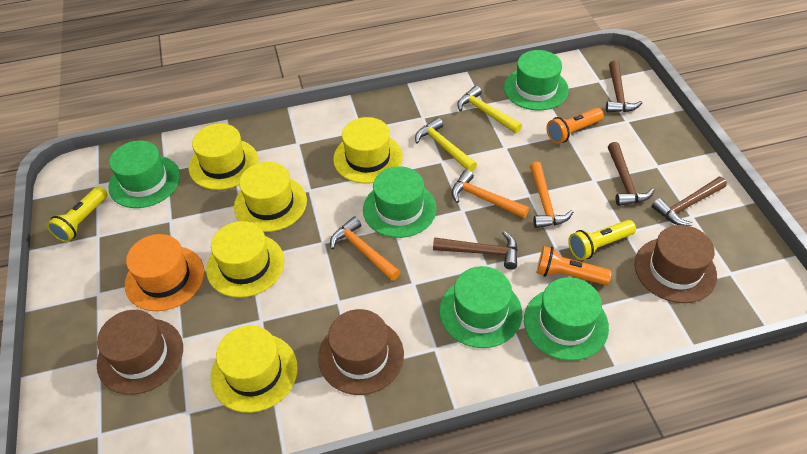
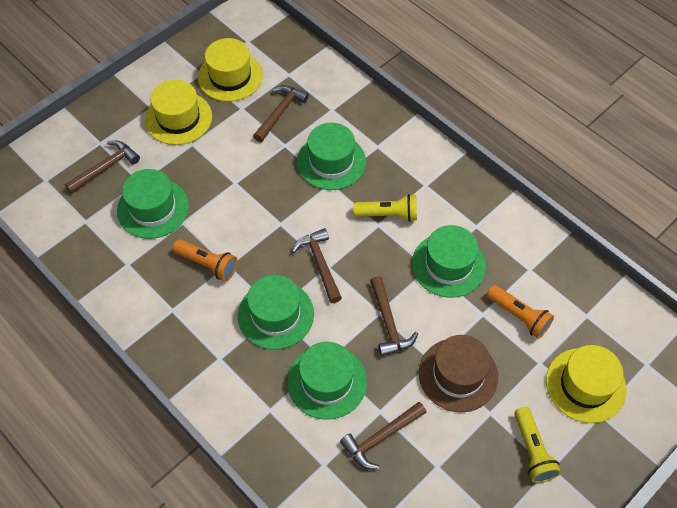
brown hammer: [433,231,518,270] [606,61,642,112] [608,142,655,206] [652,177,727,226] = 4 -> [65,140,140,194] [253,85,309,142] [292,228,342,303] [340,402,426,469] [370,276,418,356] = 5
brown hat: [97,310,183,395] [318,309,404,395] [635,225,717,303] = 3 -> [419,335,498,413] = 1
orange hammer: [330,216,400,281] [451,170,529,218] [530,162,573,228] = 3 -> none = 0
orange hat: [125,234,205,311] = 1 -> none = 0
yellow hammer: [415,118,477,172] [457,86,522,133] = 2 -> none = 0
yellow hat: [189,123,258,190] [206,221,284,298] [211,326,298,413] [234,162,307,232] [333,117,403,184] = 5 -> [145,79,212,145] [198,38,263,102] [546,345,627,423] = 3

